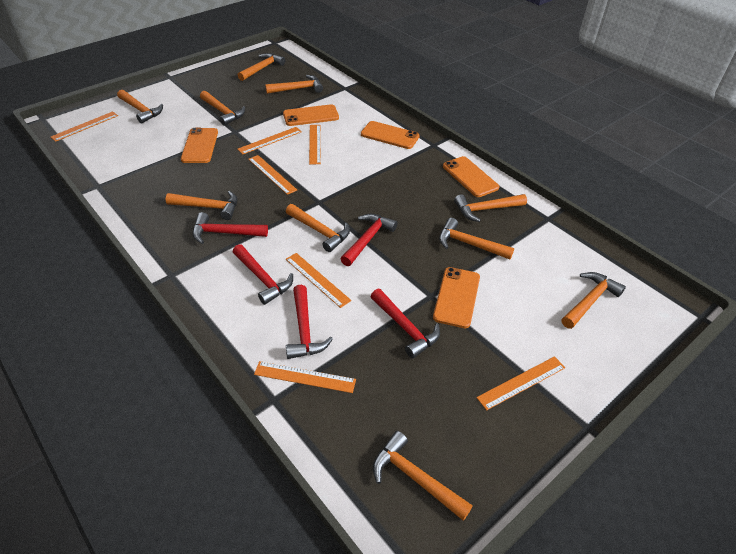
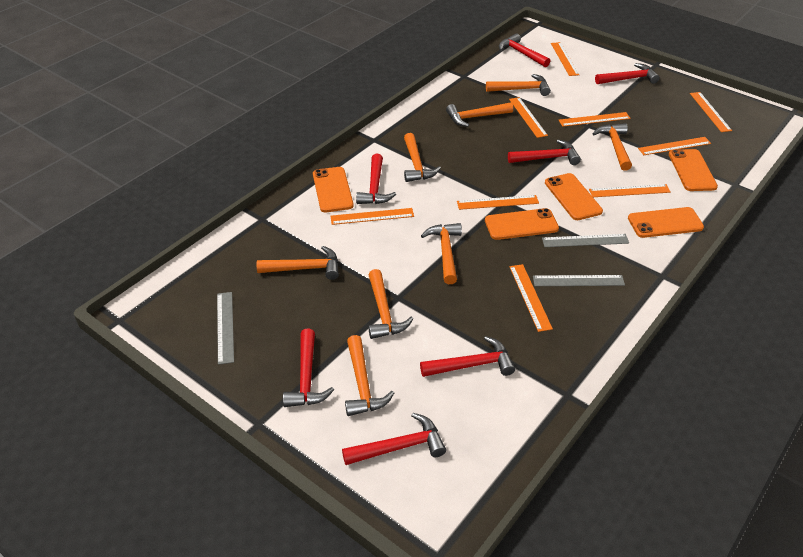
grey ruler: none = 0 -> [217,292,234,365] [533,275,625,286] [542,234,629,247] = 3
orange hammer: [117,90,163,123] [166,191,238,220] [200,91,245,126] [238,53,285,81] [265,75,323,94] [286,204,350,252] [373,431,473,521] [439,218,514,260] [454,194,527,222] [562,272,626,329] = 10 -> [257,246,339,280] [345,335,394,416] [368,269,413,339] [404,133,441,182] [421,223,462,284] [446,102,513,127] [486,74,551,96] [593,123,632,171] = 8
orange ruler: [51,111,118,142] [237,127,302,154] [248,155,297,195] [254,361,356,393] [286,253,351,308] [309,125,321,165] [476,356,565,410] = 7 -> [331,208,414,225] [457,195,539,210] [509,97,548,138] [509,264,553,332] [551,42,579,76] [559,112,631,127] [589,184,671,197] [638,137,711,155] [690,92,732,132] = 9
red hammer: [192,212,268,244] [233,244,293,305] [286,285,333,359] [341,214,398,266] [370,289,440,359] = 5 -> [283,329,334,407] [342,413,446,465] [356,154,396,204] [420,336,515,377] [499,33,550,67] [508,140,581,165] [595,63,660,84] = 7

